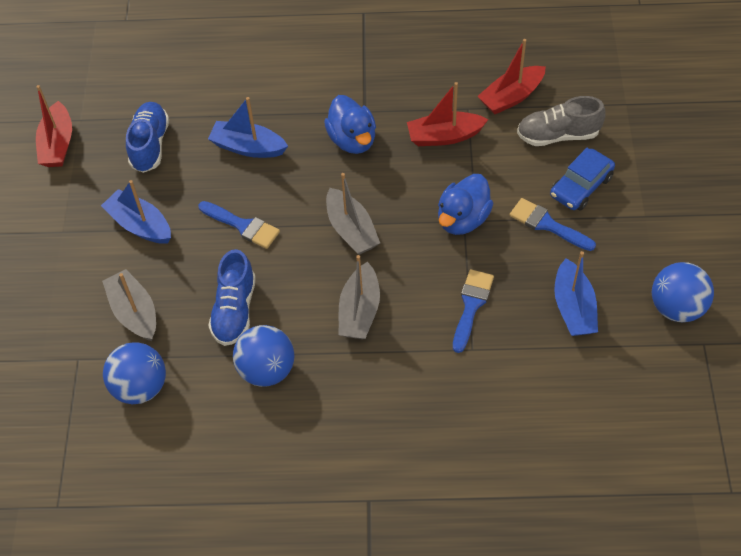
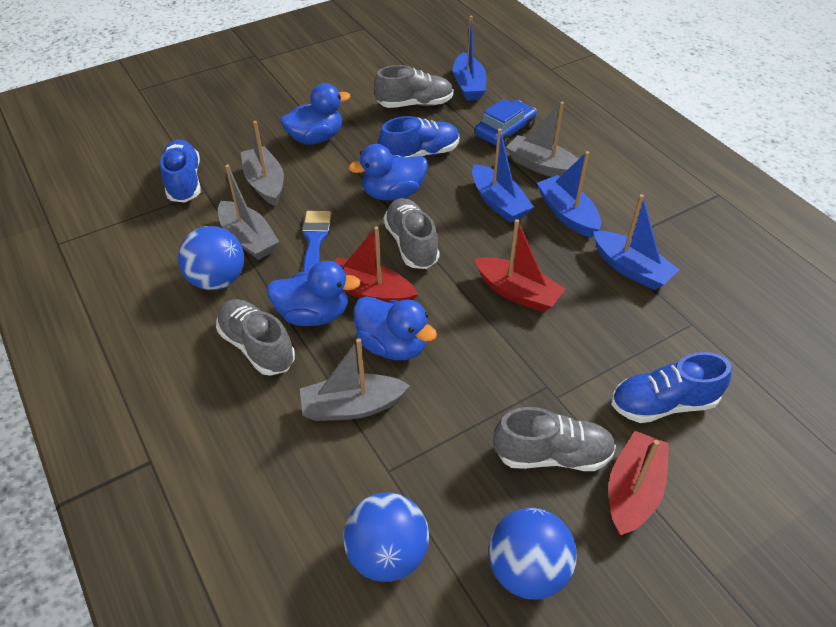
blue boat: [101,180,171,244] [208,97,288,158] [554,251,598,336] = 3 -> [453,16,486,101] [472,128,534,223] [537,151,601,238] [593,194,679,290] = 4
blue brush: [198,201,280,249] [453,269,494,353] [510,198,596,251] = 3 -> [302,211,331,272] = 1
blue duck: [324,95,376,154] [438,174,494,235] = 2 -> [267,261,361,326] [280,83,350,145] [348,144,428,201] [354,296,437,360] = 4
blue shoe: [126,102,169,173] [208,249,256,346] = 2 -> [160,140,200,203] [379,116,459,157] [611,352,732,423] = 3
grey boat: [102,269,156,341] [326,173,380,255] [339,255,380,339] = 3 -> [218,165,279,260] [241,121,284,206] [300,338,410,421] [506,102,578,177] = 4
grey shoe: [517,96,605,146] = 1 -> [216,299,295,376] [374,65,454,108] [383,198,440,269] [493,407,616,471] = 4

